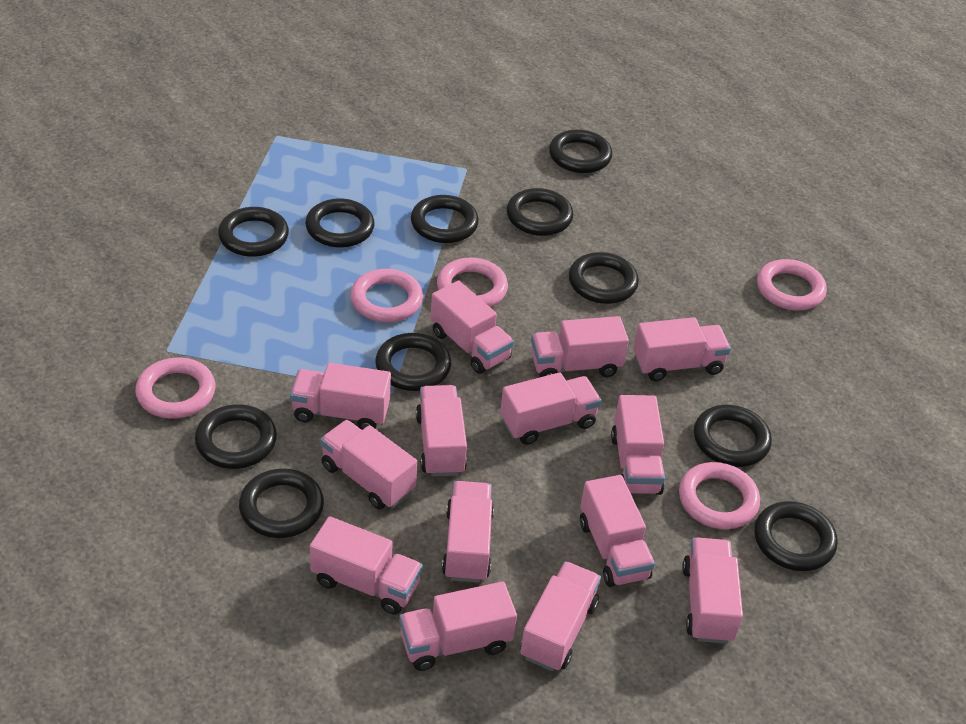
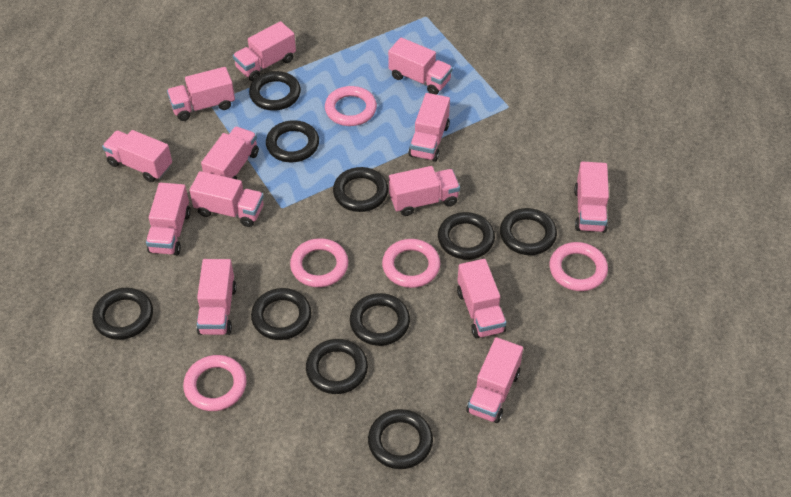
black ring: [195,404,277,469] [218,207,289,257] [239,468,324,538] [305,198,375,248] [375,333,451,391] [411,195,479,243] [507,188,573,236] [549,129,612,173] [569,252,639,304] [694,405,772,467] [754,501,838,571] = 11 -> [92,288,153,340] [249,71,301,111] [251,288,311,340] [266,120,319,163] [306,339,368,394] [333,167,388,212] [350,293,410,346] [368,409,433,469] [438,212,495,260] [500,208,557,255] = 10
pink truck: [290,363,391,430] [310,516,423,615] [320,420,417,510] [399,582,517,671] [416,385,467,477] [430,280,514,374] [442,481,494,583] [500,372,601,445] [520,561,601,671] [531,316,629,377] [580,475,655,587] [611,395,665,495] [633,317,731,381] [682,538,743,644] = 14 -> [102,130,172,182] [146,183,191,255] [167,67,235,121] [189,171,264,227] [197,259,237,335] [201,127,259,179] [233,21,296,81] [388,37,453,95] [389,166,460,216] [408,93,450,162] [457,259,506,338] [466,337,523,423] [574,161,609,233] = 13

